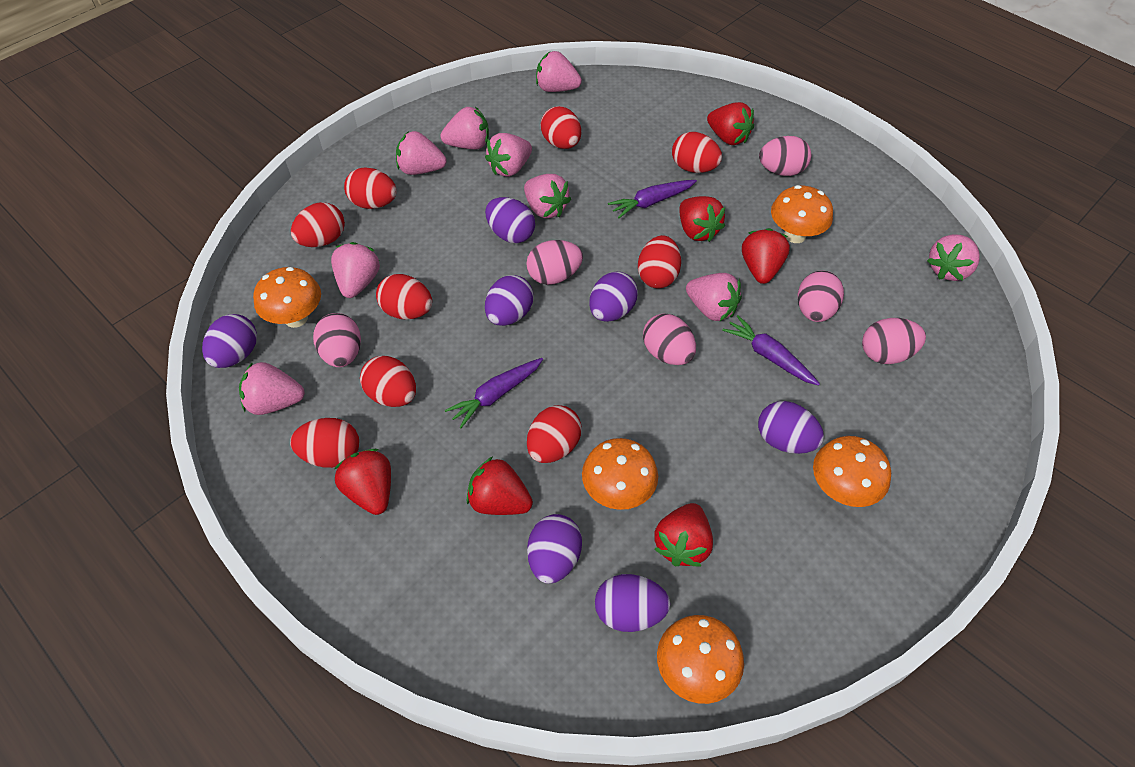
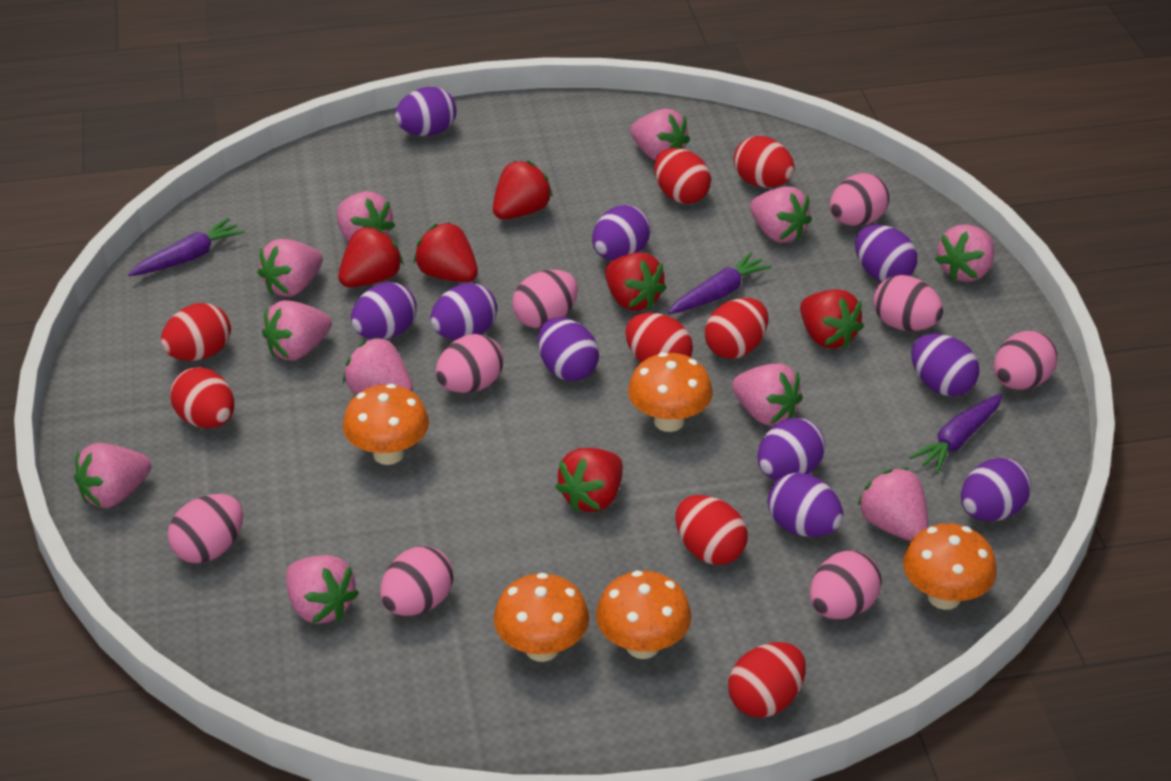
pink egg: [313,313,361,367] [526,240,583,285] [643,313,696,365] [759,136,811,176] [798,270,844,322] [862,318,926,364] = 6 -> [168,494,243,564] [380,546,453,616] [436,334,504,393] [512,270,578,328] [810,550,882,619] [830,173,890,226] [873,275,943,331] [994,330,1058,390] = 8
pink strawberry: [239,362,305,415] [331,242,380,298] [396,131,447,175] [440,107,489,149] [485,133,532,177] [524,174,571,218] [536,51,582,92] [686,273,742,321] [927,234,980,281] = 9 -> [74,443,151,508] [258,239,323,297] [262,300,332,361] [286,555,359,624] [337,192,395,242] [343,337,413,394] [630,109,690,160] [732,363,803,426] [750,187,812,243] [857,468,928,541] [935,224,995,282] = 11
purple egg: [202,314,257,368] [485,197,535,243] [485,275,533,326] [527,514,582,583] [589,272,638,322] [595,574,670,632] [758,401,824,454] = 7 -> [351,282,417,339] [395,87,456,136] [430,283,497,340] [538,317,599,381] [592,205,651,260] [757,418,825,480] [768,473,843,537] [855,225,917,282] [911,333,979,397] [961,458,1031,521] = 10
red egg: [290,418,359,468] [291,202,345,247] [344,167,397,209] [360,356,416,407] [376,274,432,320] [527,405,582,463] [541,106,581,149] [638,235,681,289] [672,132,722,173] = 9 -> [161,303,231,361] [170,367,234,428] [625,313,693,362] [654,148,711,204] [676,495,748,565] [705,298,768,359] [728,642,806,718] [734,136,795,188] = 8

